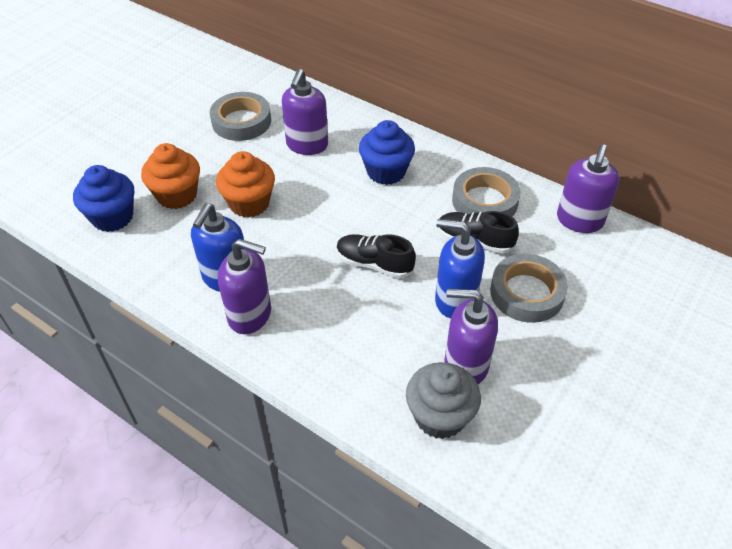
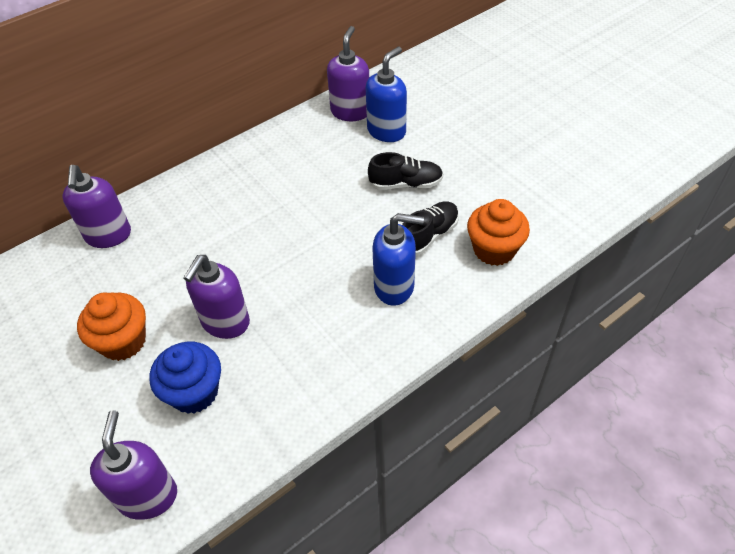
blue cupcake: [73,165,134,232] [359,120,415,185] = 2 -> [150,342,221,414] = 1
grey cupcake: [406,362,481,439] = 1 -> none = 0
grey tape: [210,92,271,141] [452,167,521,217] [490,254,568,323] = 3 -> none = 0

